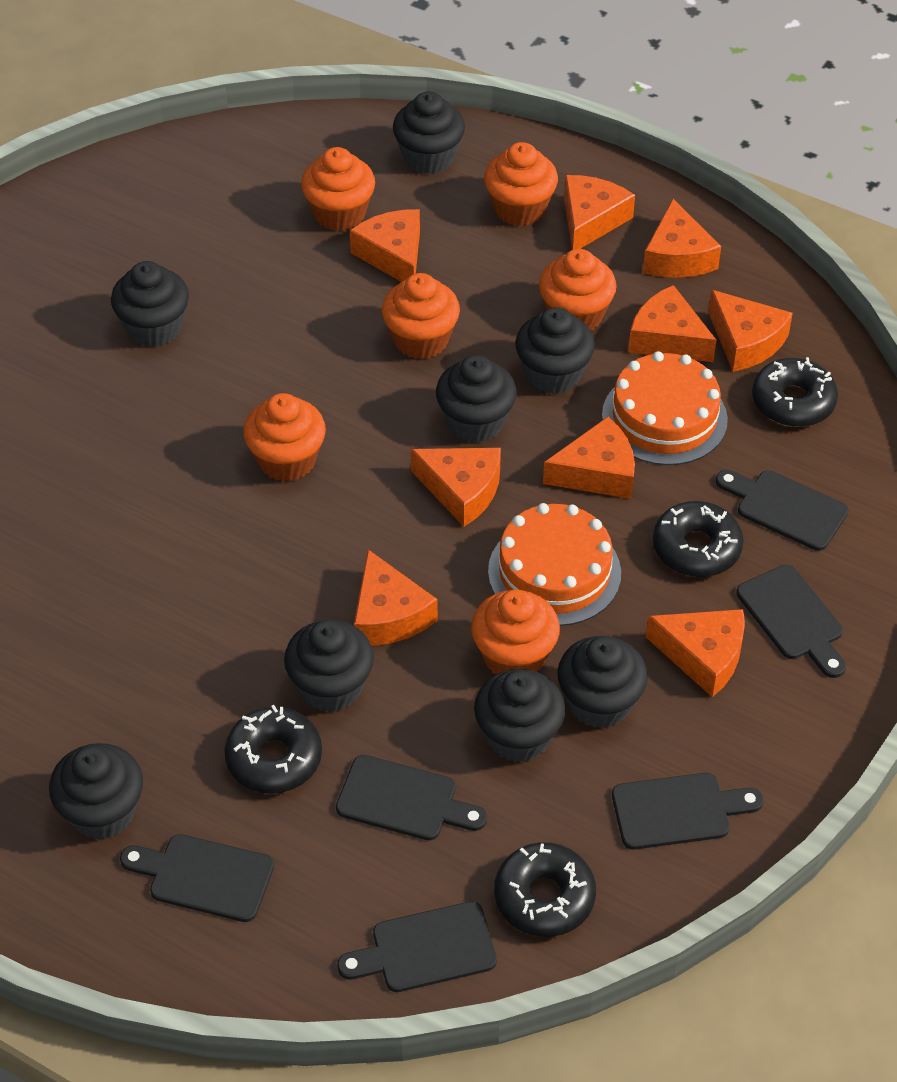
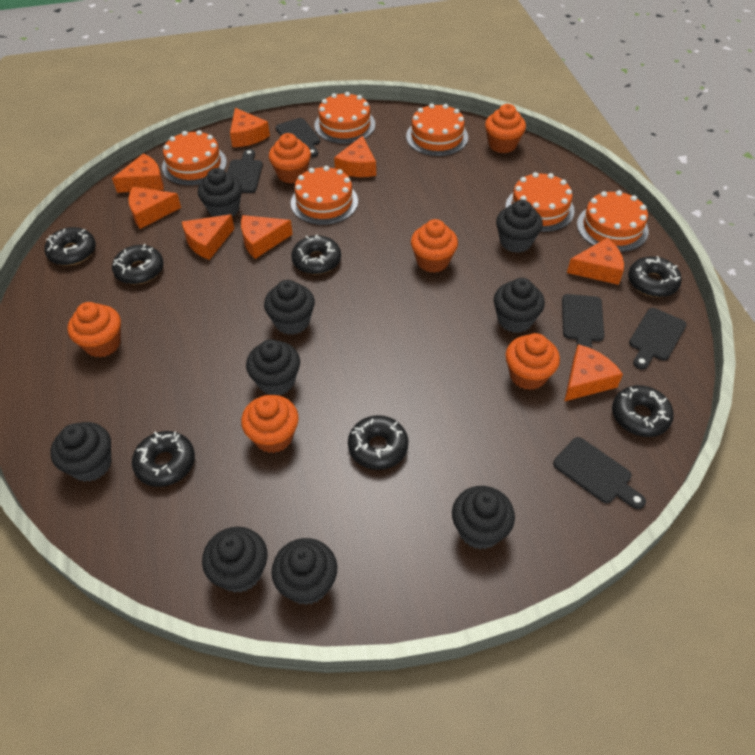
black cupcake: [49,743,143,840] [111,261,189,347] [284,620,374,712] [393,91,465,174] [436,355,517,443] [474,669,566,762] [515,307,595,394] [557,636,648,728] = 8 -> [50,422,111,482] [198,168,242,217] [202,527,267,593] [246,339,300,395] [264,280,315,335] [271,538,337,605] [452,486,515,550] [494,278,545,333] [496,200,543,253] = 9
black cutting board: [120,834,274,922] [336,755,487,840] [337,901,497,992] [612,773,764,849] [716,470,849,551] [736,565,846,678] = 6 -> [227,149,263,193] [276,118,320,157] [553,437,646,509] [562,294,604,349] [629,308,687,369] = 5
black donut: [224,705,322,794] [494,842,596,937] [653,501,743,577] [752,357,838,427] = 4 -> [44,227,96,266] [112,244,164,284] [132,431,195,487] [291,234,341,275] [348,415,408,470] [612,385,674,437] [628,256,682,297] = 7
orange cake: [488,503,621,626] [602,351,728,465] = 2 -> [162,130,227,185] [291,166,358,225] [315,92,375,144] [406,104,468,156] [505,172,575,232] [577,190,648,252] = 6
orange cheese: [350,209,420,282] [354,550,438,646] [411,448,501,527] [543,417,635,499] [564,175,635,250] [628,285,716,362] [643,199,721,278] [646,609,745,697] [708,290,793,372] = 9 -> [112,153,164,193] [128,187,181,229] [182,214,234,260] [230,108,270,147] [241,215,293,259] [334,135,376,177] [564,344,623,401] [567,238,624,285] = 8

